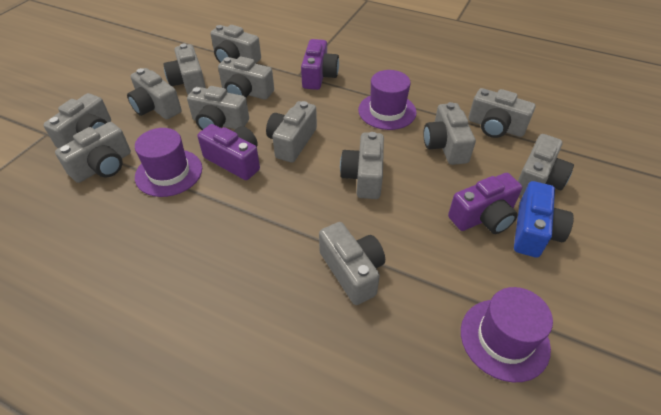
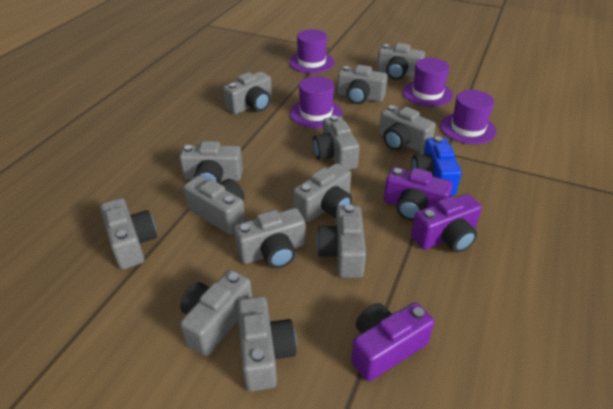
purple hat: [135,128,202,197] [358,70,417,130] [461,287,553,382] = 3 -> [289,29,335,73] [290,76,343,128] [402,58,453,107] [440,90,497,144] = 4

